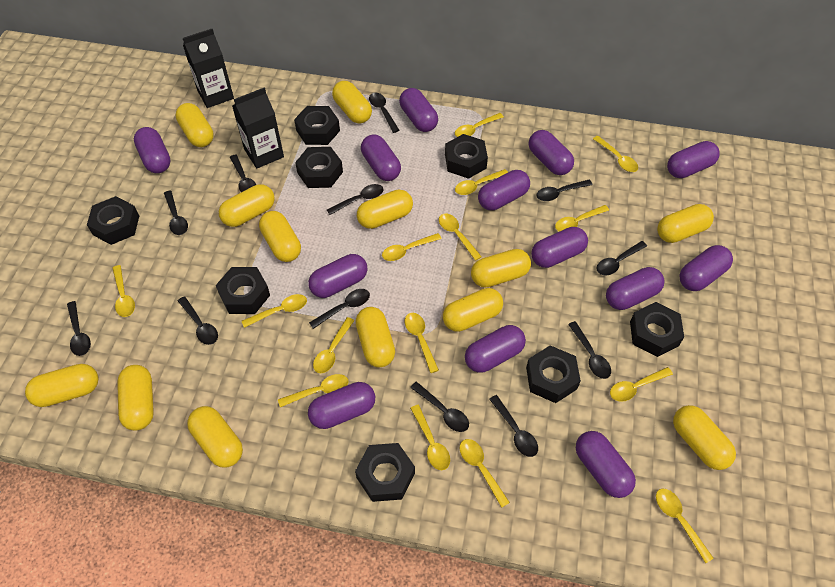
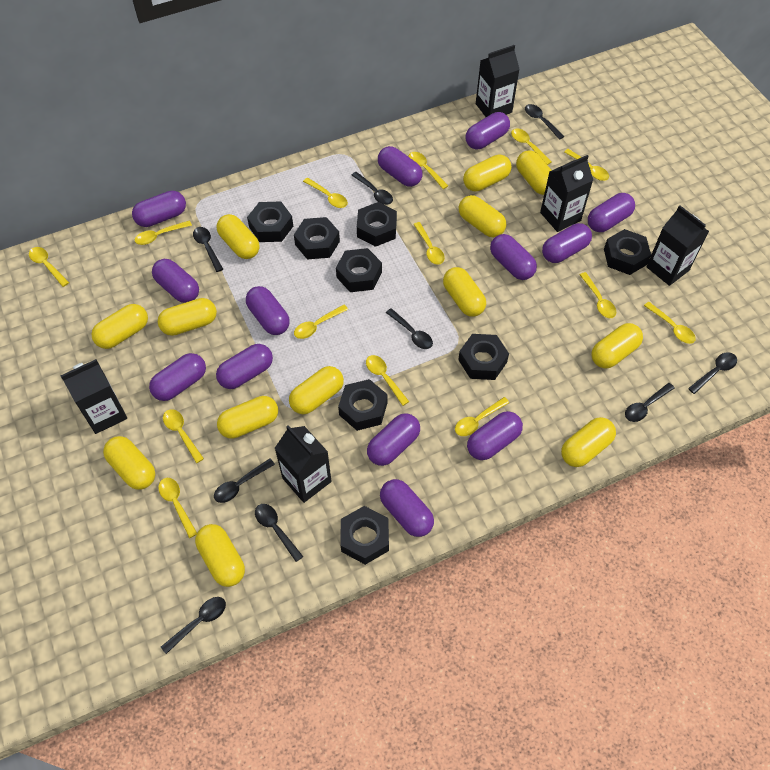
black carton: [183,29,234,108] [232,88,284,169] = 2 -> [61,359,127,434] [275,425,332,503] [476,45,520,117] [540,155,593,232] [646,205,709,286] = 5
black spoon: [67,301,91,356] [164,190,188,235] [178,296,218,345] [230,154,256,192] [309,289,370,329] [327,184,383,215] [369,92,400,133] [410,382,469,432] [489,395,538,457] [536,180,593,201] [568,321,611,379] [597,241,647,275] = 12 -> [161,597,226,654] [193,227,223,272] [214,459,275,503] [255,504,303,562] [352,172,393,205] [386,308,433,349] [525,104,564,140] [625,383,675,422] [688,352,737,394] = 9
yellow spoon: [112,265,135,317] [242,294,307,328] [278,374,348,407] [313,317,355,373] [382,233,442,261] [405,313,439,373] [410,405,450,470] [439,214,482,261] [455,113,504,137] [455,169,508,195] [460,439,510,508] [555,205,609,232] [593,136,638,172] [610,367,673,402] [656,488,714,563] = 15 -> [29,247,69,287] [135,220,192,245] [158,478,197,538] [163,409,204,463] [294,305,348,339] [303,178,348,208] [366,355,409,406] [408,152,448,189] [413,222,445,265] [455,397,509,436] [511,129,552,165] [564,149,609,181] [580,272,616,318] [644,302,696,344] = 14

